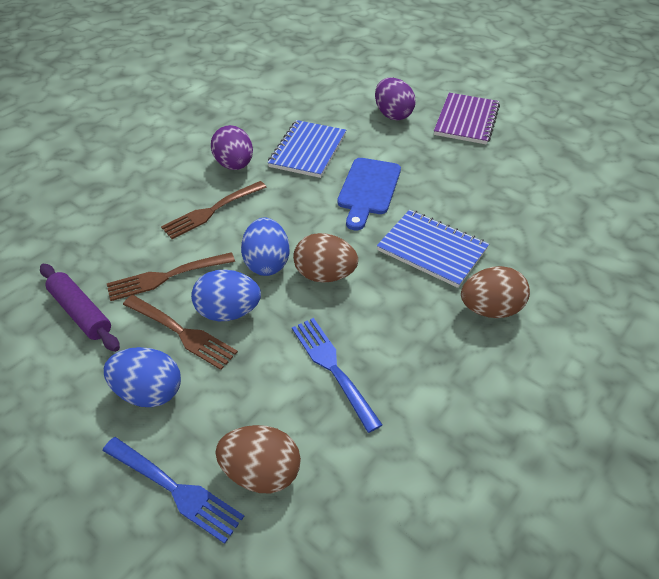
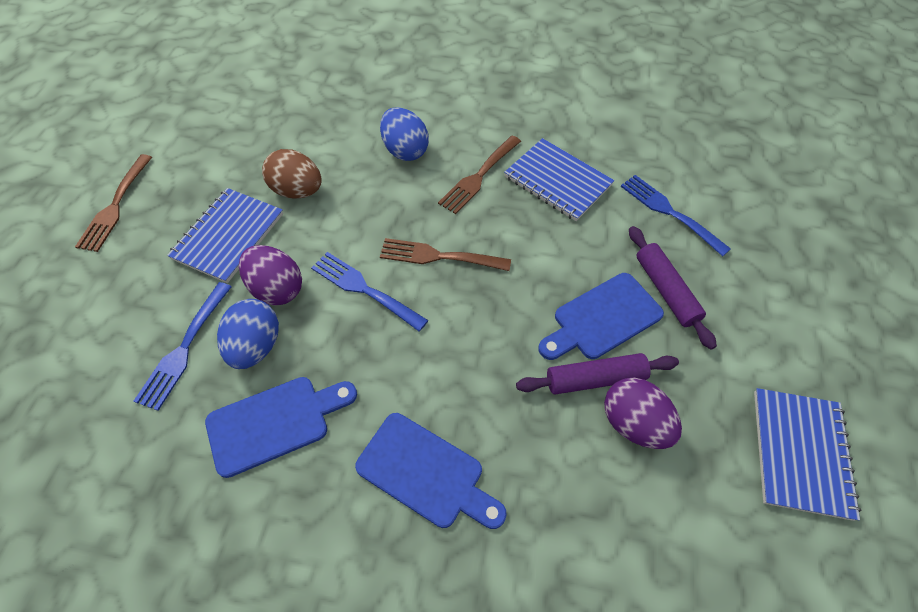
blue cutting board: [337,158,401,230] = 1 -> [205,377,357,478] [355,413,507,529] [538,273,664,360] = 3
blue egg: [104,347,181,407] [191,269,261,321] [241,217,290,276] = 3 -> [217,299,279,369] [380,107,429,161] = 2
blue fork: [102,437,244,544] [292,318,382,433] = 2 -> [134,282,232,411] [311,252,428,332] [621,175,731,256] = 3
blue notebook: [267,120,346,178] [377,210,489,288] = 2 -> [167,188,283,283] [504,138,614,221] [754,388,861,521] = 3
brown egg: [216,425,301,493] [293,233,358,283] [461,266,530,318] = 3 -> [262,149,322,199] = 1
purple notebook: [434,93,500,145] = 1 -> none = 0
purple rolling pin: [40,264,120,352] = 1 -> [516,353,679,394] [629,226,717,349] = 2

